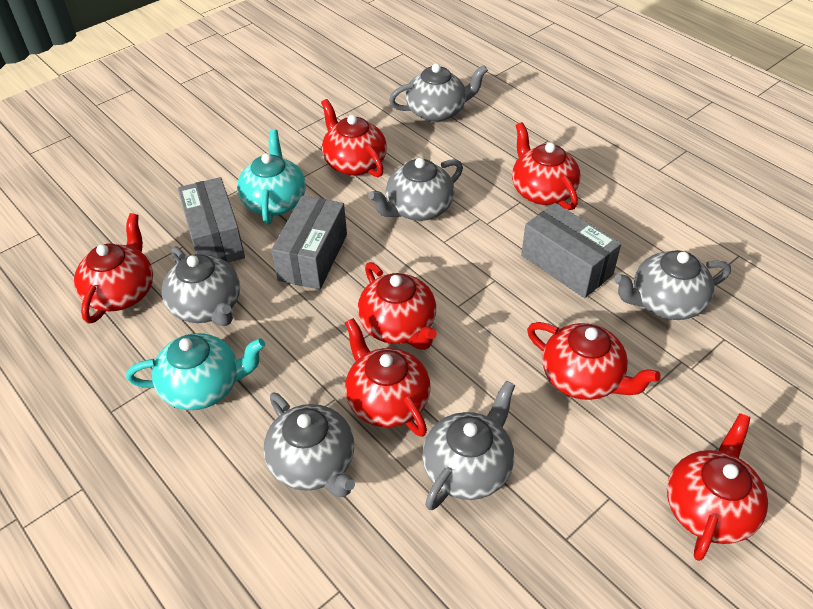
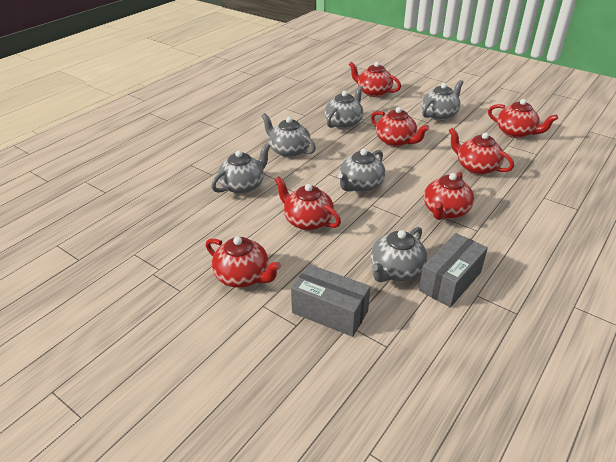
grey box: [178,177,245,263] [271,195,347,290] [521,203,621,298] = 3 -> [291,264,370,337] [419,233,488,308] = 2
turquoise teapot: [126,333,265,410] [237,129,306,224] = 2 -> none = 0

